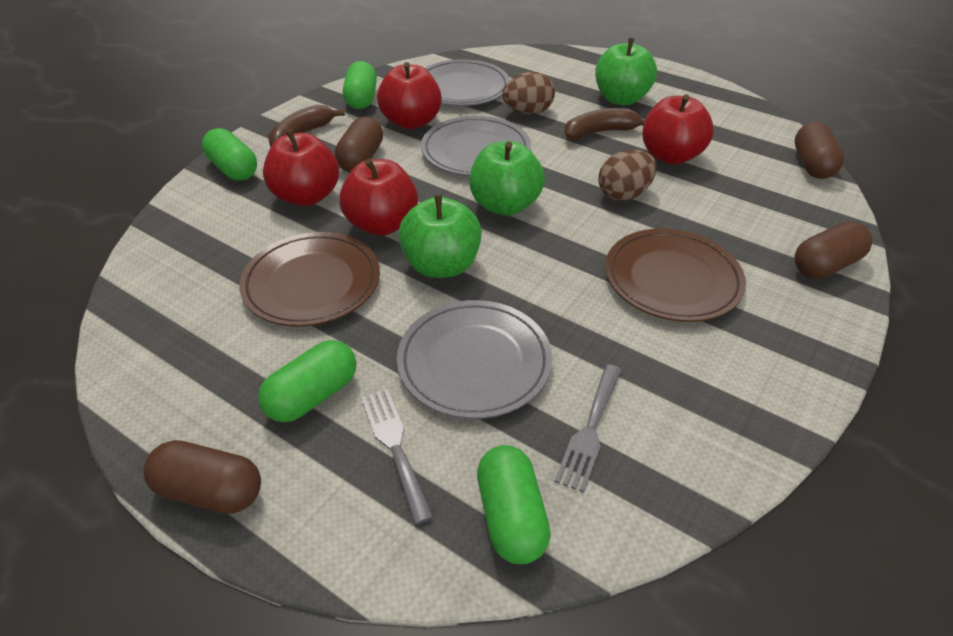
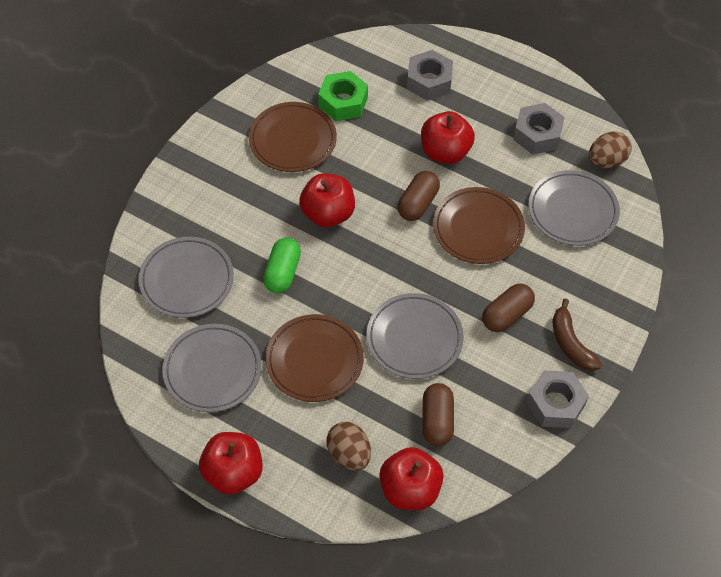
brown banana: [268,105,345,148] [564,108,645,140] = 2 -> [553,299,602,371] = 1
brown capsule: [143,440,261,514] [335,117,383,172] [794,221,872,279] [795,122,844,179] = 4 -> [397,171,440,221] [422,383,454,446] [482,283,535,332] = 3
brown plate: [239,232,380,327] [605,228,746,322] = 2 -> [249,102,337,172] [265,314,364,402] [433,187,525,264] = 3
green apple: [398,195,482,278] [470,141,545,216] [595,38,657,105] = 3 -> none = 0
green capsule: [202,128,257,181] [258,340,356,422] [343,61,377,109] [477,445,551,564] = 4 -> [263,237,301,293] = 1
green nut: none = 0 -> [318,71,368,121] = 1
grey fork: [361,389,433,524] [554,364,622,493] = 2 -> none = 0
grey nut: none = 0 -> [407,50,453,101] [513,103,565,154] [526,370,589,428] = 3
grey plate: [397,300,552,419] [421,116,531,176] [425,59,510,106] = 3 -> [139,237,234,318] [162,324,262,412] [366,293,464,379] [528,170,620,246] = 4

